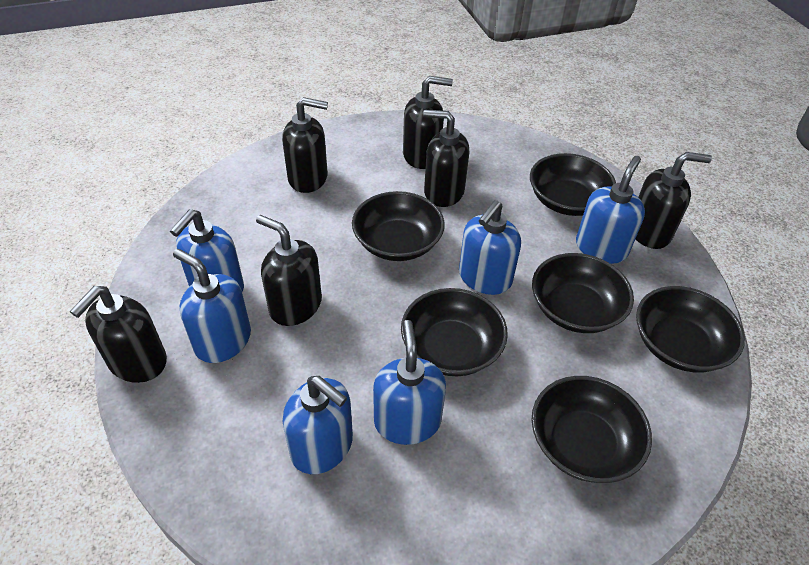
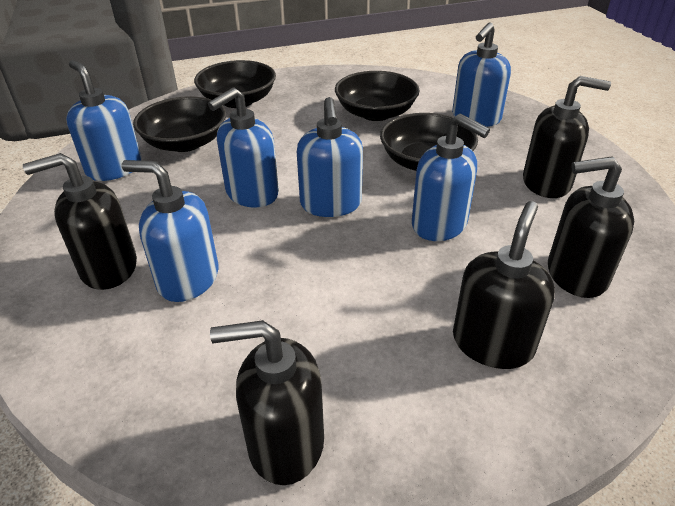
black bowl: [352,191,445,261] [401,288,508,376] [530,153,616,216] [532,253,634,333] [532,376,652,483] [636,286,745,373] = 6 -> [133,96,226,152] [194,60,276,108] [335,71,420,121] [380,113,478,171] = 4
black soap dispenser: [70,286,167,383] [256,215,322,326] [282,97,328,193] [403,76,453,169] [423,110,470,207] [636,152,712,249] = 6 -> [23,153,137,290] [210,320,324,485] [453,201,555,369] [523,76,611,198] [548,157,634,298] = 5

